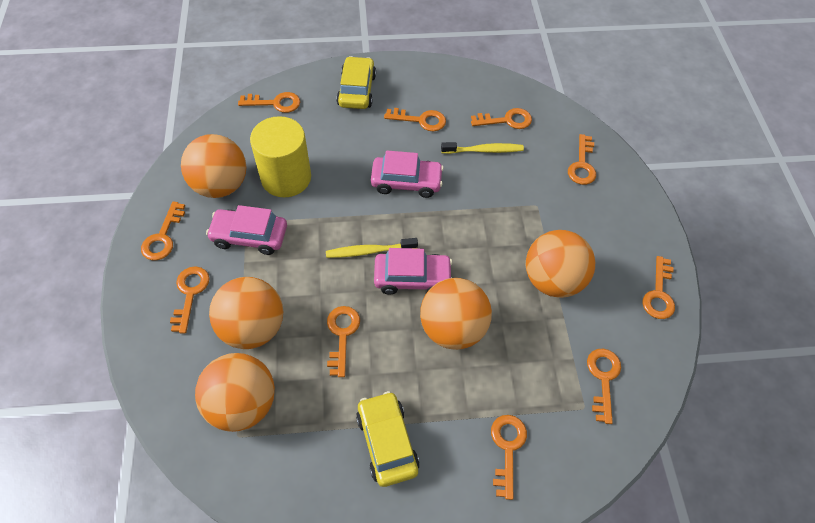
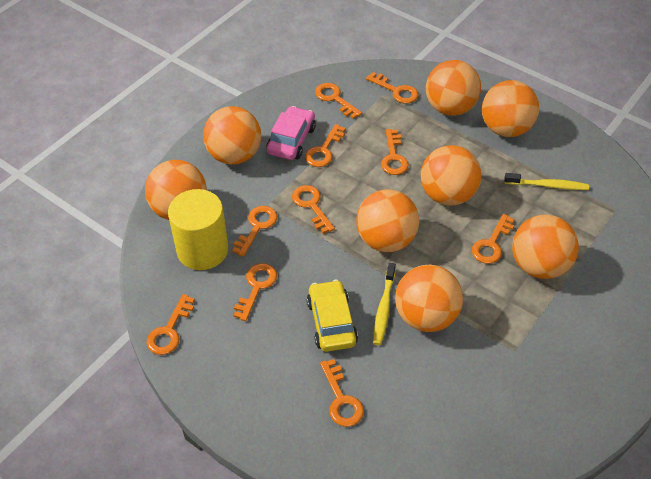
orange ball: [181,134,246,198] [195,353,275,432] [209,277,283,349] [420,278,492,350] [526,230,595,298] = 5 -> [145,160,207,220] [203,106,261,165] [356,189,419,252] [395,265,463,332] [421,145,481,206] [426,60,481,116] [482,80,539,137] [512,215,579,279] = 8
pink car: [206,205,287,255] [371,150,444,198] [374,248,452,295] = 3 -> [266,106,316,160] = 1
yellow car: [336,56,376,109] [356,391,420,487] = 2 -> [307,280,358,352] = 1

